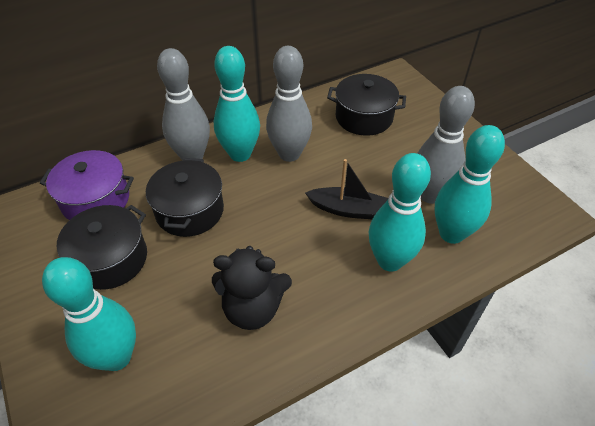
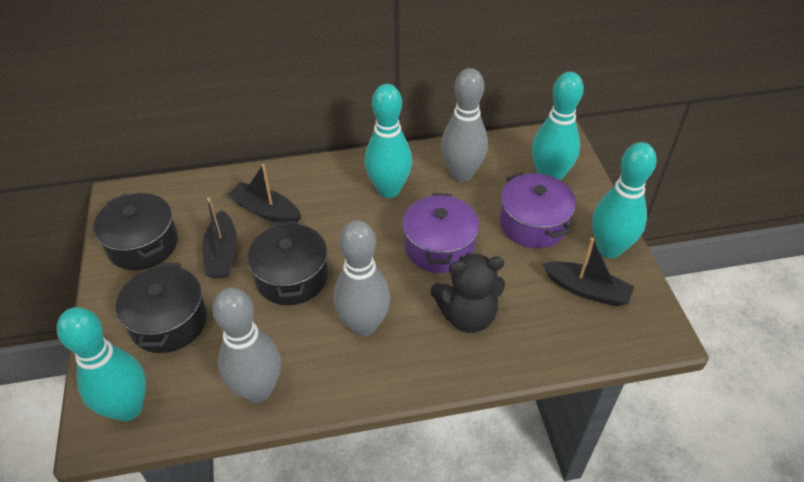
black boat: [305,159,388,219] = 1 -> [202,197,237,279] [227,164,301,223] [543,238,634,307] = 3
purple pot: [40,150,134,220] = 1 -> [402,193,479,273] [500,172,576,248] = 2

